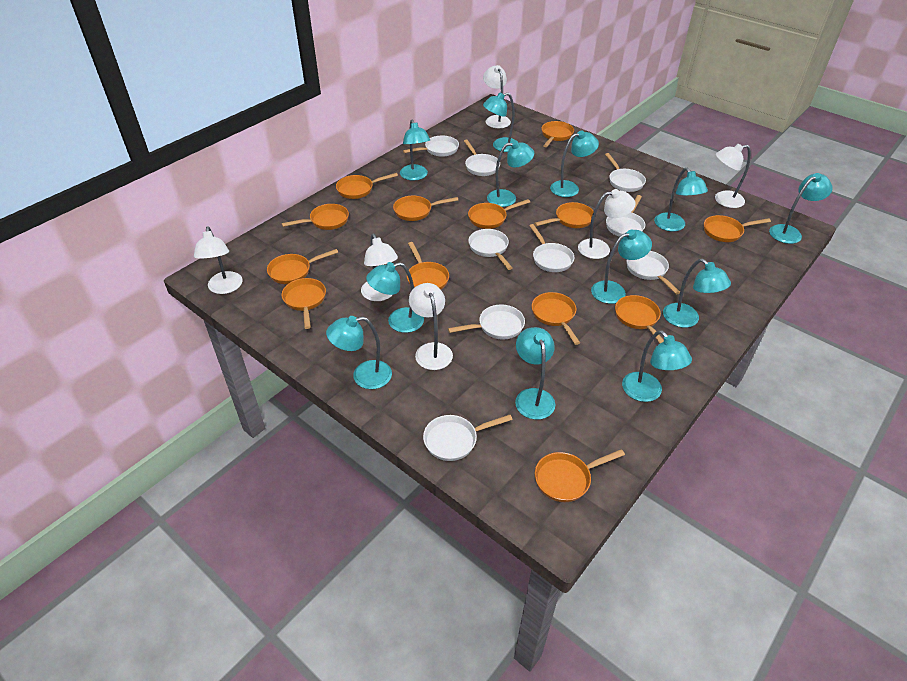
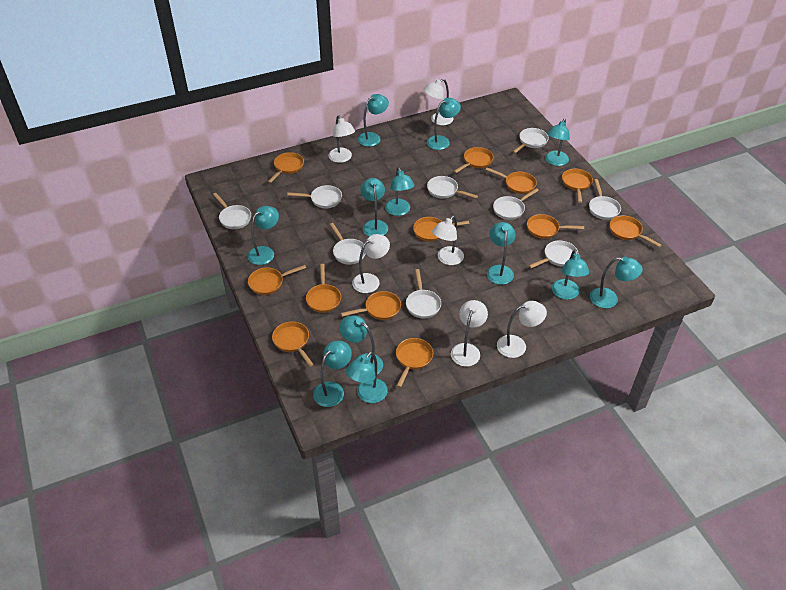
orange pan: [267,249,338,284] [282,204,349,230] [282,278,326,329] [336,173,398,199] [393,196,458,221] [407,242,449,290] [468,199,530,229] [532,292,580,345] [534,202,594,228] [535,449,625,502] [541,121,574,147] [615,295,664,343] [704,215,771,242] = 13 -> [248,265,306,295] [268,152,304,183] [272,321,314,367] [306,264,341,313] [341,291,401,320] [396,338,433,388] [413,217,469,242] [454,147,494,173] [486,167,537,194] [527,214,584,239] [562,169,593,203] [610,215,661,247] = 12

